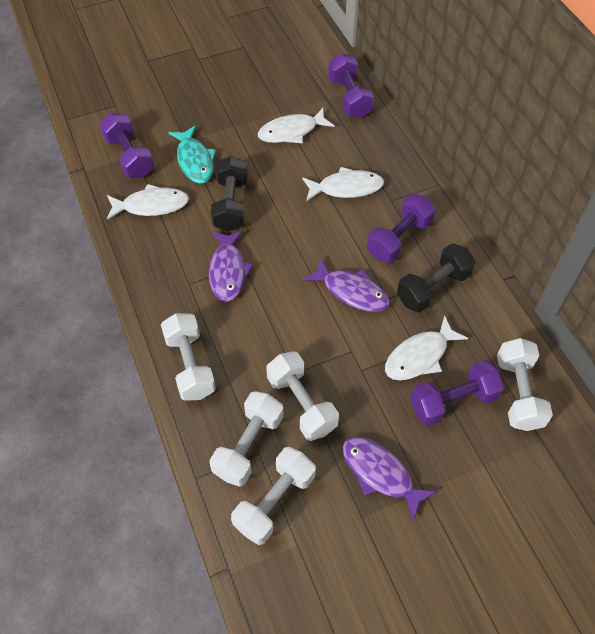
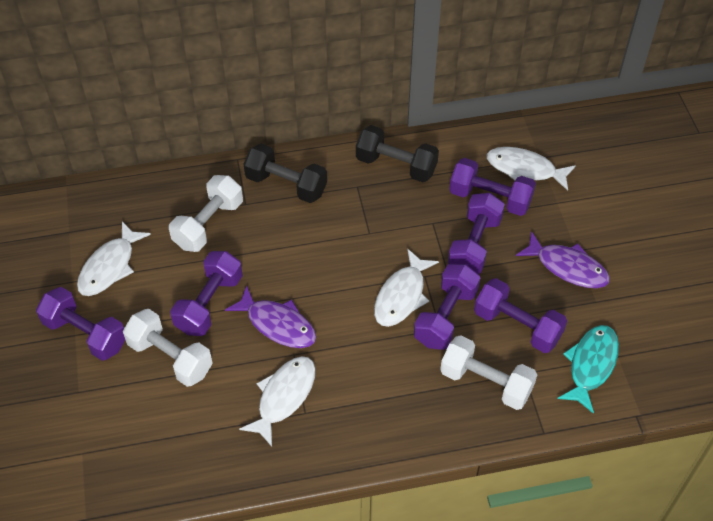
purple dumbbell: [99,113,154,178] [328,53,374,118] [367,194,436,263] [410,360,505,426] = 4 -> [36,287,125,361] [170,251,243,336] [414,264,480,350] [448,193,505,274] [449,158,536,216] [474,278,567,353] = 6
purple fish: [209,231,254,302] [303,258,390,312] [342,437,437,521] = 3 -> [225,285,316,348] [516,231,610,288] = 2
white dumbbell: [161,313,216,401] [210,391,284,487] [231,447,316,545] [266,351,339,441] [497,338,553,431] = 5 -> [123,309,213,387] [169,175,243,252] [440,335,537,410] = 3

